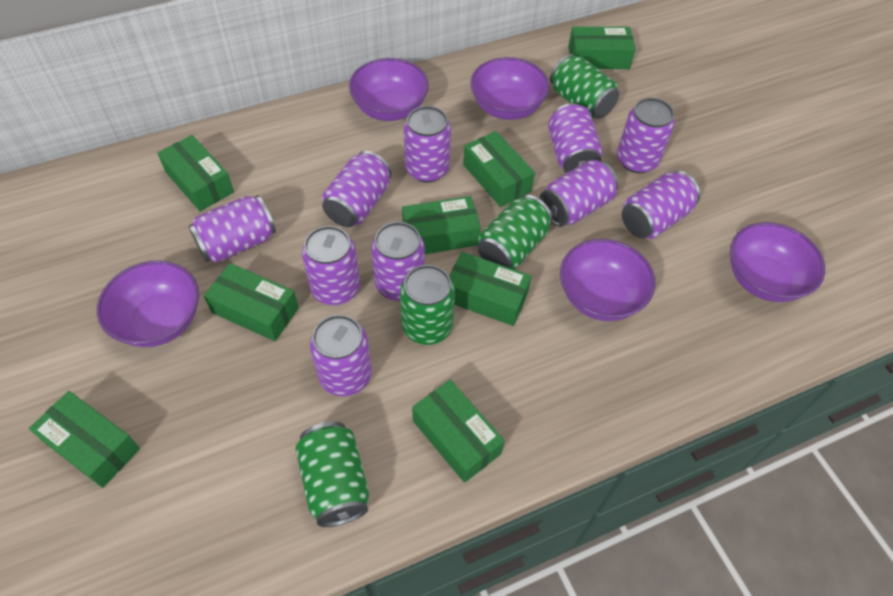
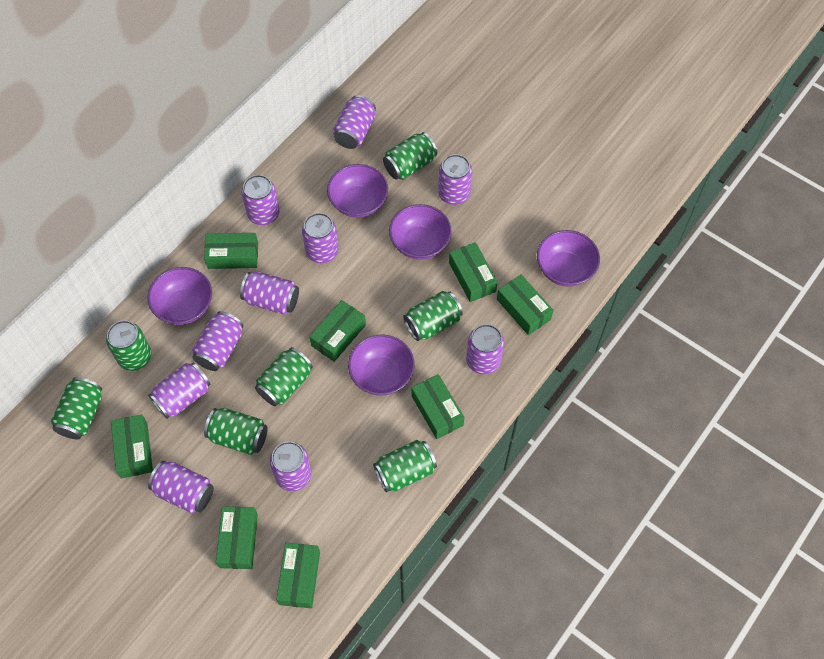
green can: [295,422,369,527] [400,265,455,345] [478,195,552,269] [550,54,619,119] = 4 -> [51,377,102,439] [106,320,152,371] [204,408,268,455] [255,347,313,406] [373,440,437,492] [383,132,437,180] [403,291,463,341] = 7

